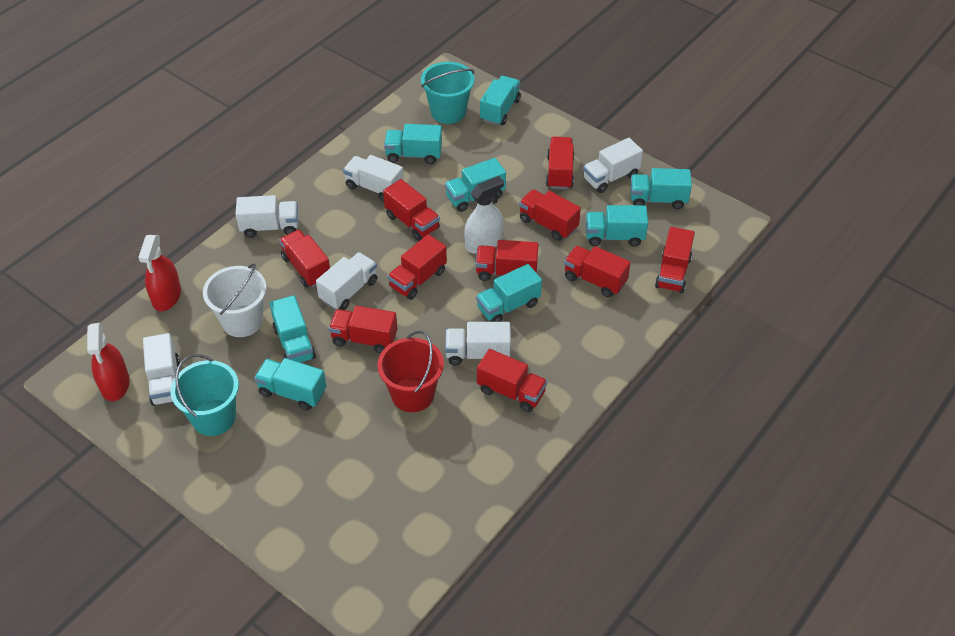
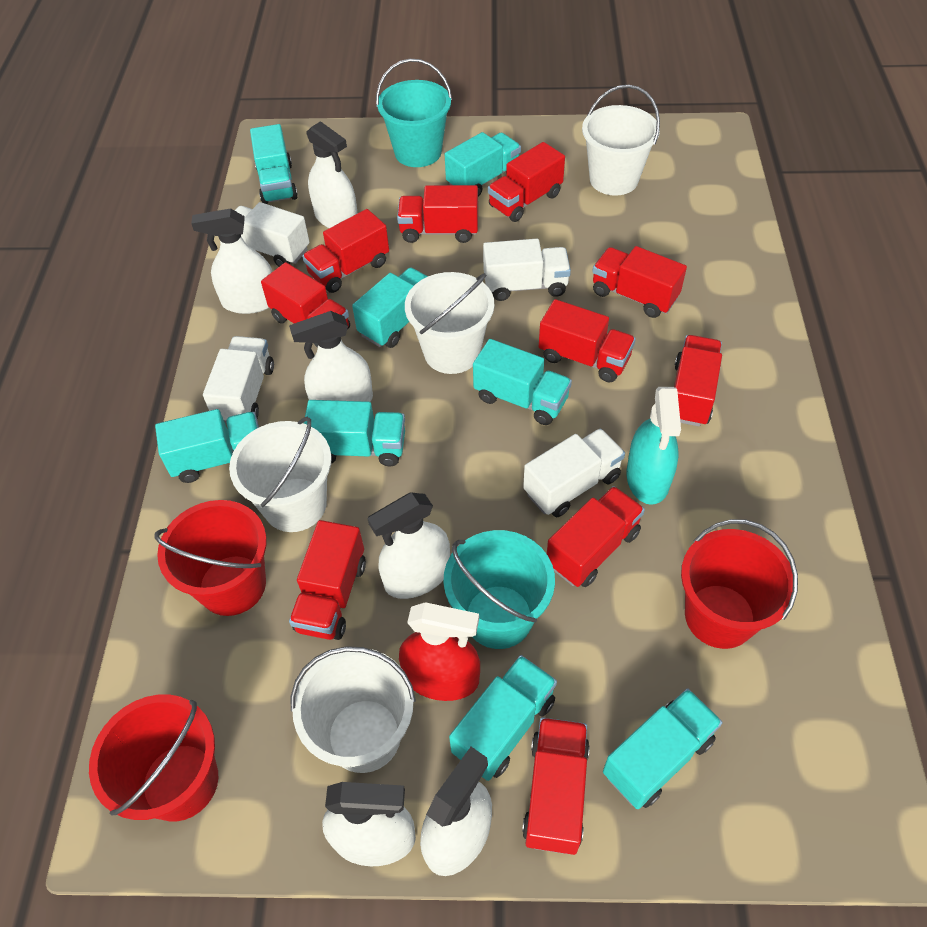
red bucket: [377,331,444,412] = 1 -> [89,694,218,821] [154,500,267,616] [681,519,798,649] = 3
red spray bottle: [87,323,130,401] [138,235,181,311] = 2 -> [399,602,480,701] = 1
turquoise spray bottle: none = 0 -> [626,387,681,505] = 1
white bucket: [203,263,267,337] = 1 -> [229,417,332,532] [291,646,416,773] [405,272,494,374] [582,85,660,196] = 4
white spray bottle: [464,176,504,254] = 1 -> [191,208,273,314] [289,311,373,402] [306,121,357,228] [322,782,416,866] [367,493,450,599] [420,747,492,876] = 6
white truck: [143,333,180,406] [236,195,299,238] [316,252,377,310] [343,155,404,202] [445,322,511,366] [583,138,643,193] = 6 -> [203,336,274,424] [235,202,310,266] [483,239,571,301] [523,428,625,517] = 4

